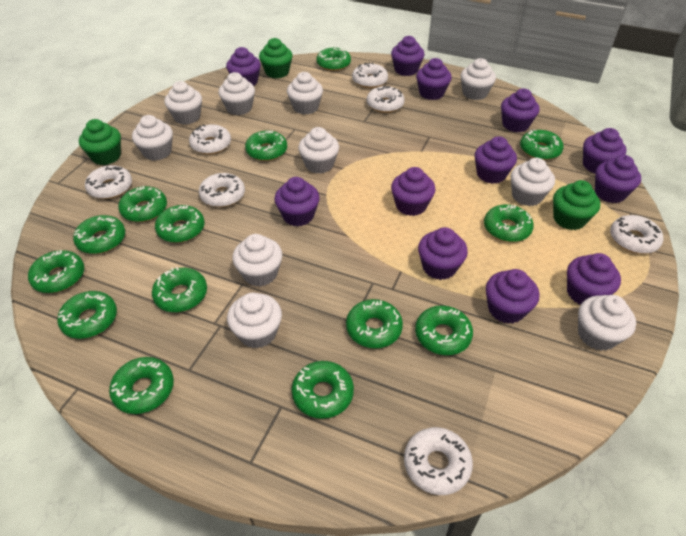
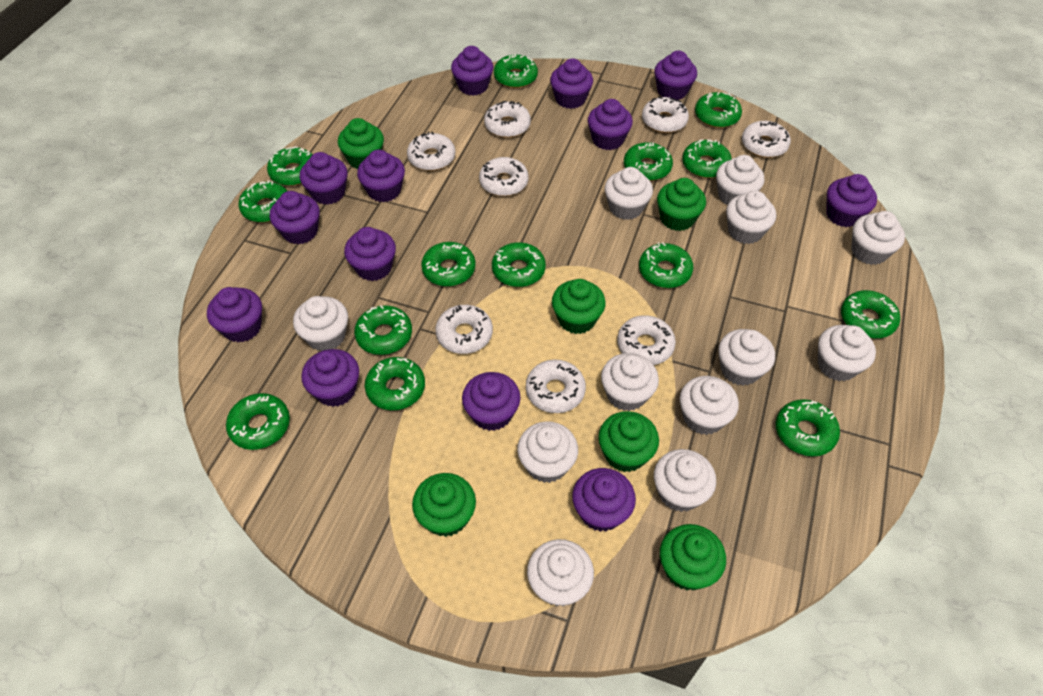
green cupcake: [79,119,121,165] [259,38,293,78] [553,180,600,230] = 3 -> [338,118,384,169] [412,473,476,537] [552,279,606,334] [598,411,659,472] [657,178,706,231] [660,524,726,590] = 6
purple cupcake: [226,47,261,86] [274,177,320,226] [391,36,424,76] [391,167,436,216] [416,58,452,100] [418,227,468,280] [475,136,517,184] [486,269,539,324] [501,88,540,132] [567,253,621,304] [583,128,626,173] [595,155,641,203] = 12 -> [207,287,262,342] [270,191,320,244] [300,152,348,205] [301,349,359,407] [344,227,396,281] [357,150,405,202] [451,46,493,96] [462,372,521,431] [550,58,593,109] [572,468,636,532] [588,99,633,150] [654,50,697,100] [826,174,877,227] = 13
white cupcake: [132,115,173,161] [164,81,202,125] [218,72,255,115] [227,293,282,348] [232,234,282,287] [287,72,323,115] [298,127,339,174] [460,58,496,100] [511,158,555,206] [578,295,636,351] = 10 -> [293,296,348,351] [517,421,578,483] [527,539,594,606] [601,353,659,411] [605,167,653,220] [654,449,716,512] [679,376,739,435] [716,155,764,205] [718,329,775,386] [726,191,776,244] [818,325,876,381] [851,211,905,265] = 12
white donut: [85,165,132,199] [189,124,231,154] [199,173,245,207] [352,62,388,88] [367,86,405,113] [404,427,473,495] [610,215,663,254] = 7 -> [407,132,455,171] [435,305,493,354] [479,157,529,196] [484,101,531,138] [526,360,586,413] [617,315,676,365] [642,96,689,133] [742,121,791,158] = 8

